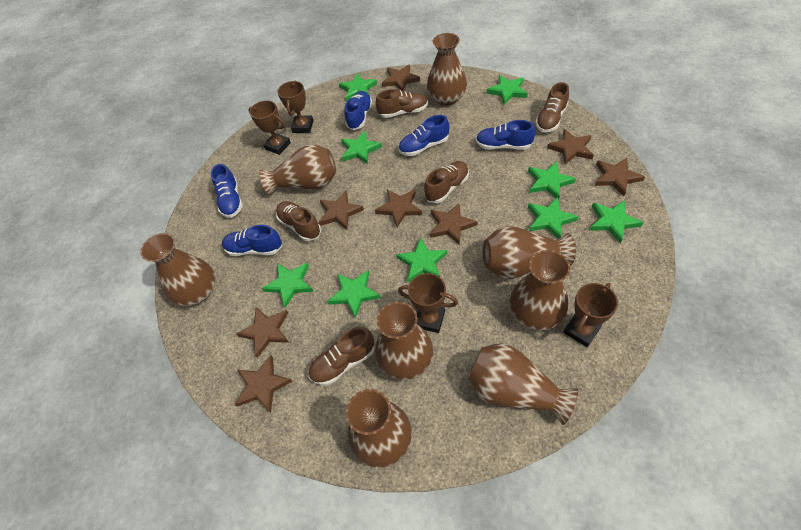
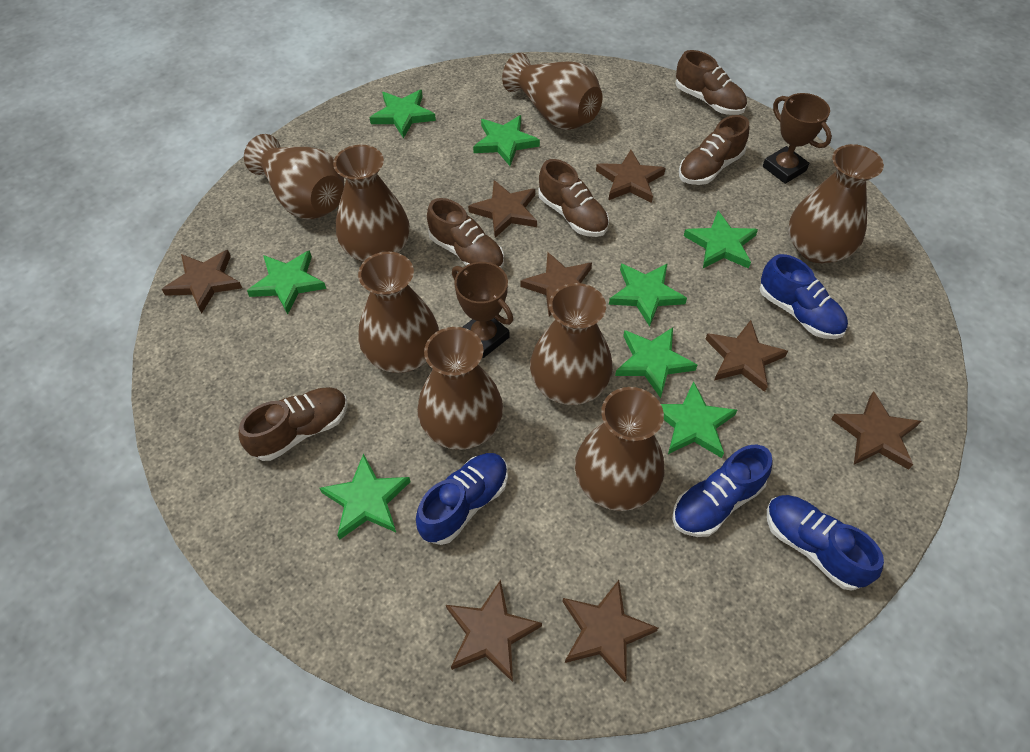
blue shoe: [211,164,243,218] [222,225,282,256] [344,91,372,130] [399,115,449,156] [476,120,535,149] = 5 -> [416,453,508,545] [672,445,773,537] [760,254,848,339] [767,495,884,591] = 4
brown trophy: [248,100,291,155] [277,81,314,133] [398,273,458,333] [563,283,618,347] = 4 -> [452,262,513,358] [763,93,832,184] = 2
green star: [262,263,314,308] [327,270,381,318] [339,73,377,101] [341,131,382,164] [396,237,447,282] [487,75,528,105] [528,161,576,200] [528,197,578,239] [589,200,643,243] = 9 -> [247,250,326,314] [320,454,411,540] [369,90,436,139] [473,115,540,166] [609,263,687,327] [615,327,697,398] [661,381,737,458] [684,211,758,269] = 8

